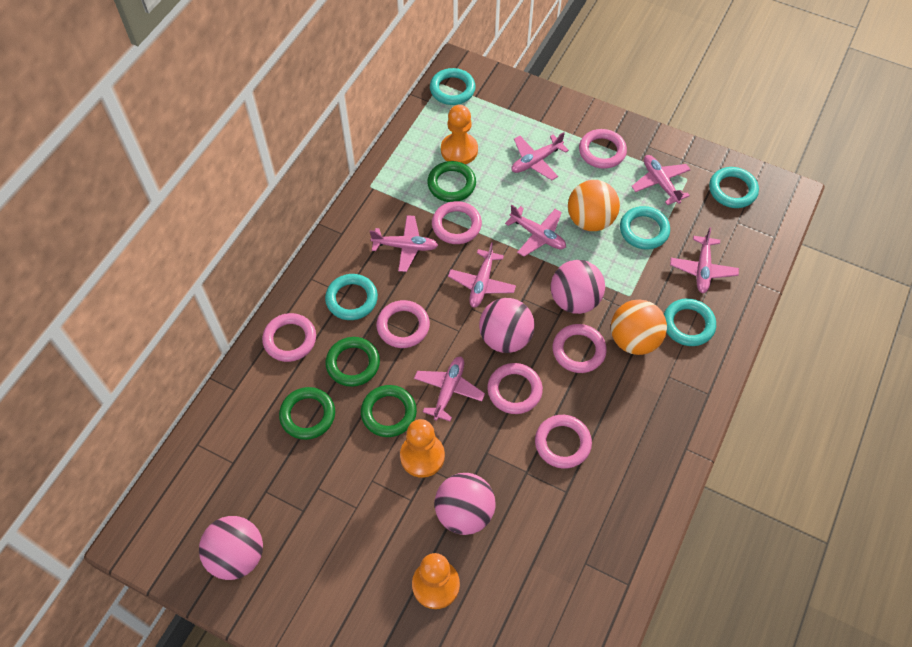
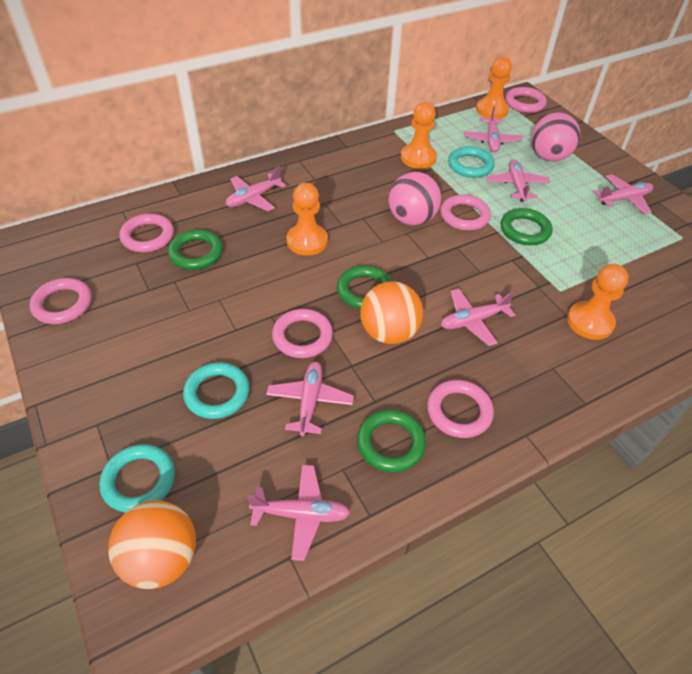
orange pawn: [400,419,445,478] [412,553,460,609] [441,105,478,164] = 3 -> [286,183,328,256] [401,102,437,169] [476,57,512,119] [567,264,629,340] = 4
pink ball: [199,516,263,580] [435,473,495,535] [479,298,535,353] [551,260,605,314] = 4 -> [389,172,441,226] [531,112,580,161] = 2
pink ring: [262,313,316,362] [376,300,430,348] [432,201,482,244] [487,363,543,414] [535,415,592,469] [553,324,607,373] [579,129,627,169] = 7 -> [29,278,92,324] [119,214,174,252] [272,309,333,358] [427,380,494,438] [440,194,491,231] [505,87,547,113] = 6
turquoise ring: [325,274,378,320] [430,68,476,105] [620,206,670,250] [664,298,716,346] [709,167,759,208] = 5 -> [99,444,175,513] [183,362,250,419] [448,146,495,178] = 3

